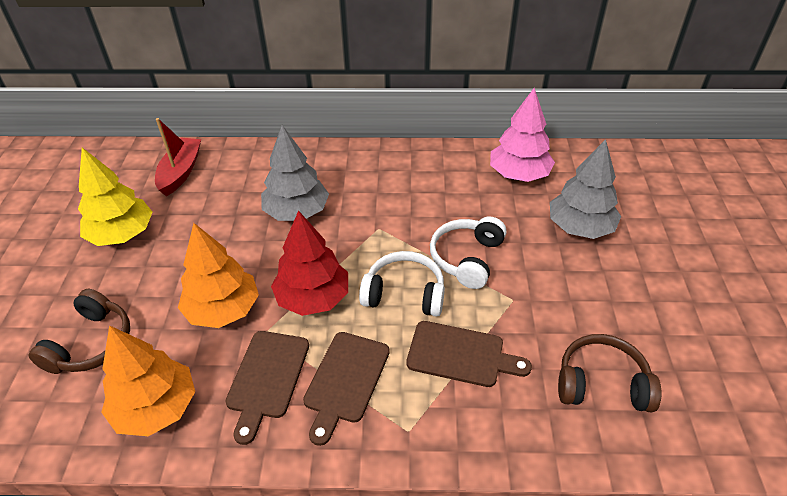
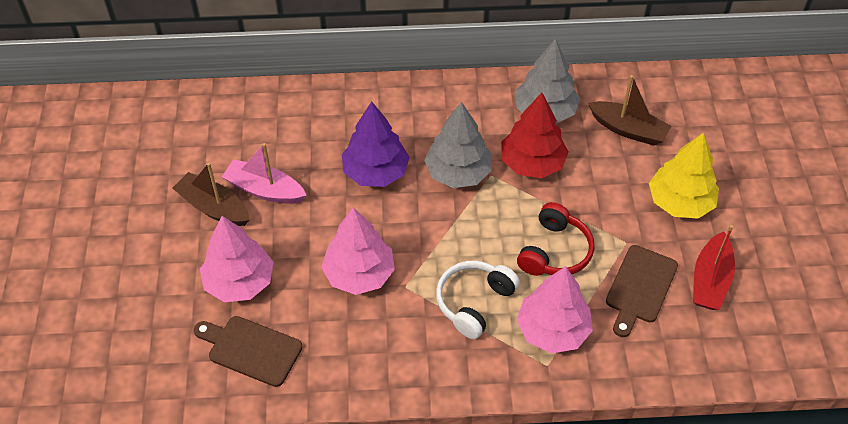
brown boat: none = 0 -> [172,163,249,226] [588,75,671,146] = 2
brown cutting board: [225,331,309,445] [303,332,390,446] [406,321,532,387] = 3 -> [194,316,303,387] [606,245,678,337] = 2
brown headphones: [28,289,130,374] [558,334,661,412] = 2 -> none = 0
orange tree: [101,325,195,436] [178,223,259,328] = 2 -> none = 0
pink boat: none = 0 -> [222,143,307,204] = 1
pink tree: [490,88,555,182] = 1 -> [200,216,274,302] [321,207,395,295] [517,266,593,354] = 3
purple tree: none = 0 -> [342,101,410,187] = 1
red headphones: none = 0 -> [517,202,595,276] = 1
white headphones: [359,251,445,317] [430,217,507,289] = 2 -> [436,261,520,339] = 1

